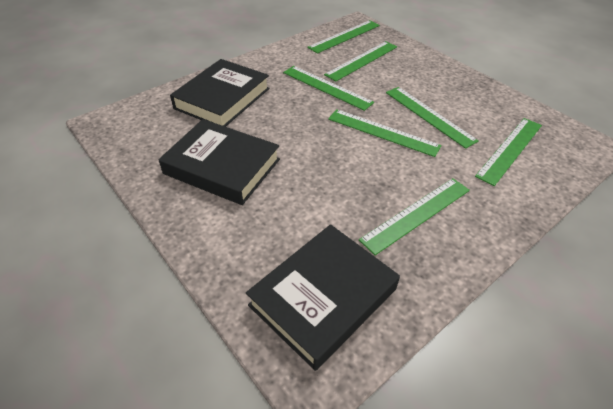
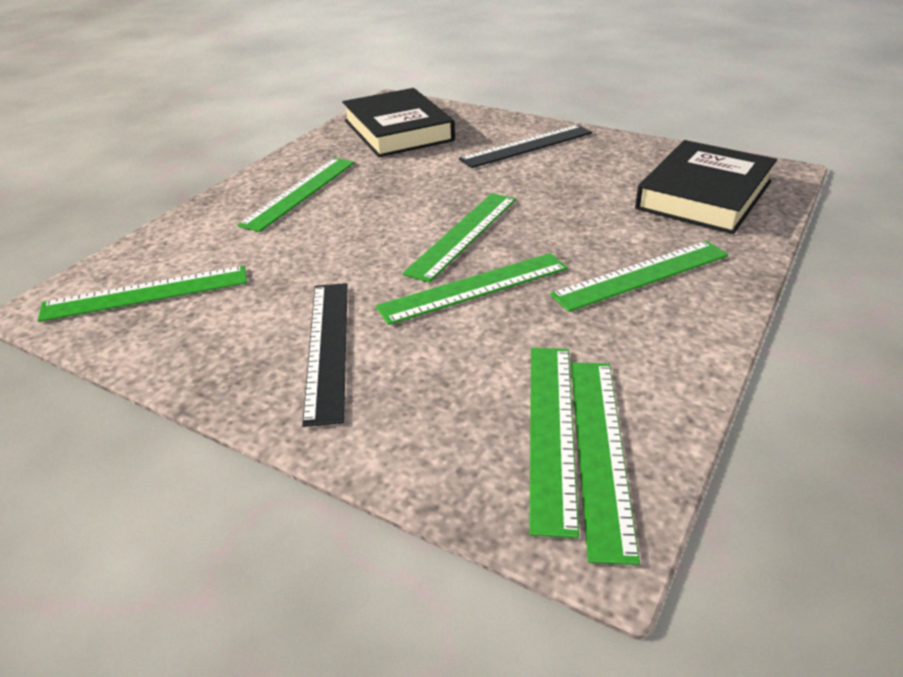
black book: [159,119,280,205] [170,59,270,127] [246,224,400,371] = 3 -> [342,88,455,157] [635,140,777,234] = 2
black ruler: none = 0 -> [302,283,348,427] [459,125,592,168] = 2

